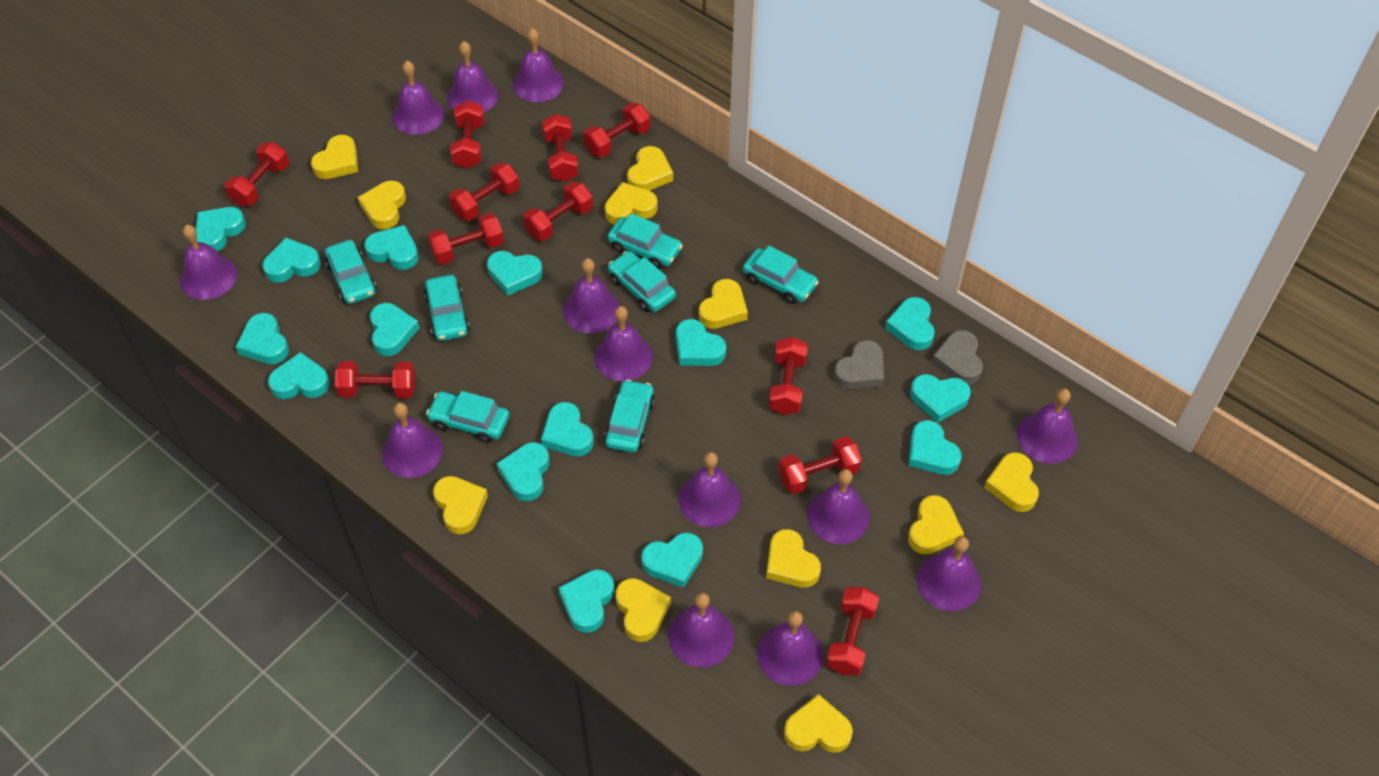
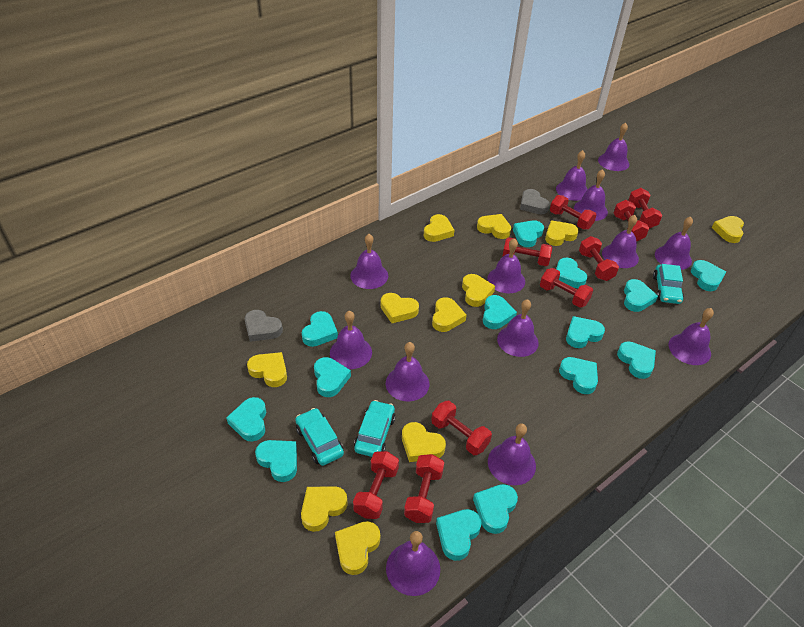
red dumbbell: [225,142,289,206] [335,361,415,398] [428,213,504,265] [449,162,520,221] [450,100,485,168] [523,181,593,241] [542,114,579,182] [583,102,651,158] [769,337,808,415] [779,436,862,494] [826,587,879,676] = 11 -> [353,451,399,519] [404,454,444,523] [431,401,492,455] [503,237,552,266] [540,268,593,308] [550,195,596,230] [579,236,619,281] [614,200,649,241] [628,188,662,228] = 9
turquoise car: [325,240,377,304] [424,275,470,341] [426,391,509,443] [604,379,655,452] [608,213,683,269] [608,251,676,312] [743,246,819,304] = 7 -> [295,408,344,466] [354,400,395,457] [653,264,684,304] = 3
turquoise heart: [196,207,246,252] [236,313,289,364] [262,238,321,283] [268,352,330,399] [364,225,419,270] [370,303,419,356] [487,251,543,295] [497,442,549,501] [541,402,594,456] [558,569,614,633] [641,532,703,588] [676,319,726,366] [885,297,935,350] [908,420,962,475] [910,374,971,423] = 15 -> [226,397,266,442] [255,440,297,482] [302,311,338,347] [314,357,351,397] [436,509,482,561] [473,484,518,534] [483,295,517,329] [513,220,544,247] [556,257,587,288] [559,357,598,394] [566,316,605,348] [617,341,656,379] [624,279,658,312] [691,260,726,291] = 14

